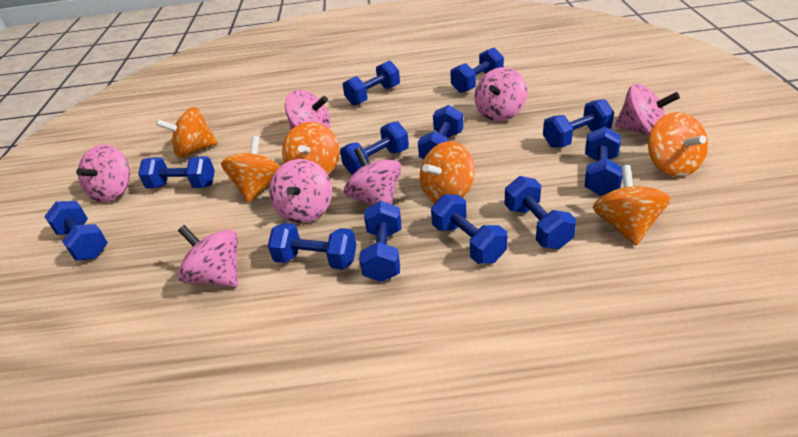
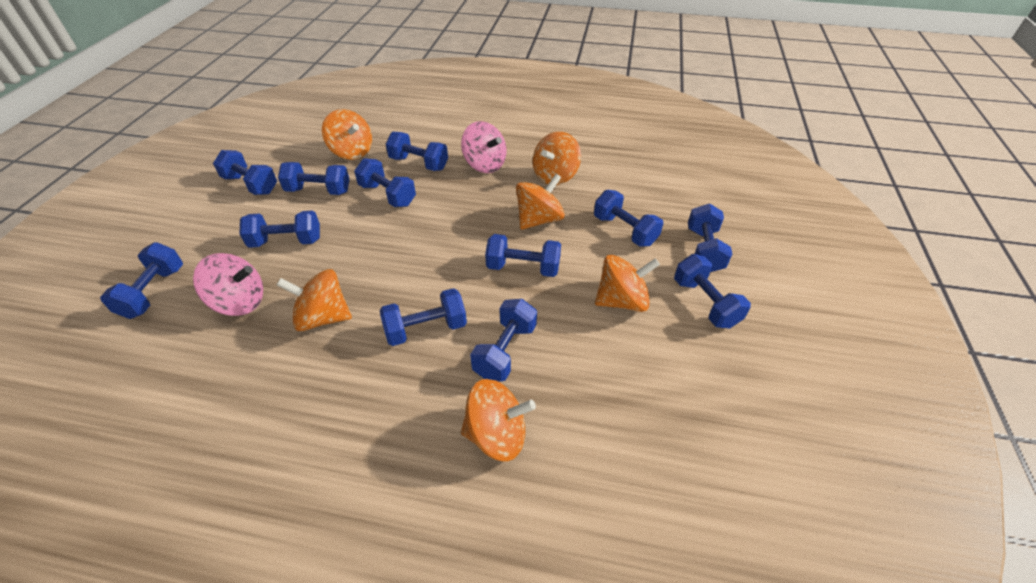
pink spinning top: [76,144,130,202] [178,225,238,287] [269,159,332,223] [285,90,330,129] [344,147,402,205] [474,67,527,122] [615,84,680,136] = 7 -> [193,253,263,316] [461,121,506,173] = 2

